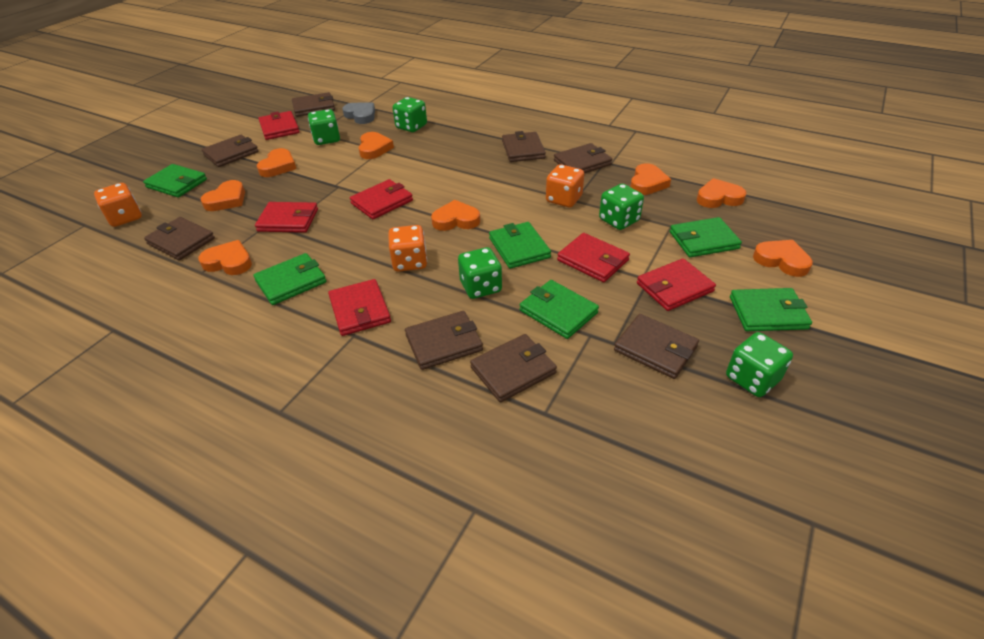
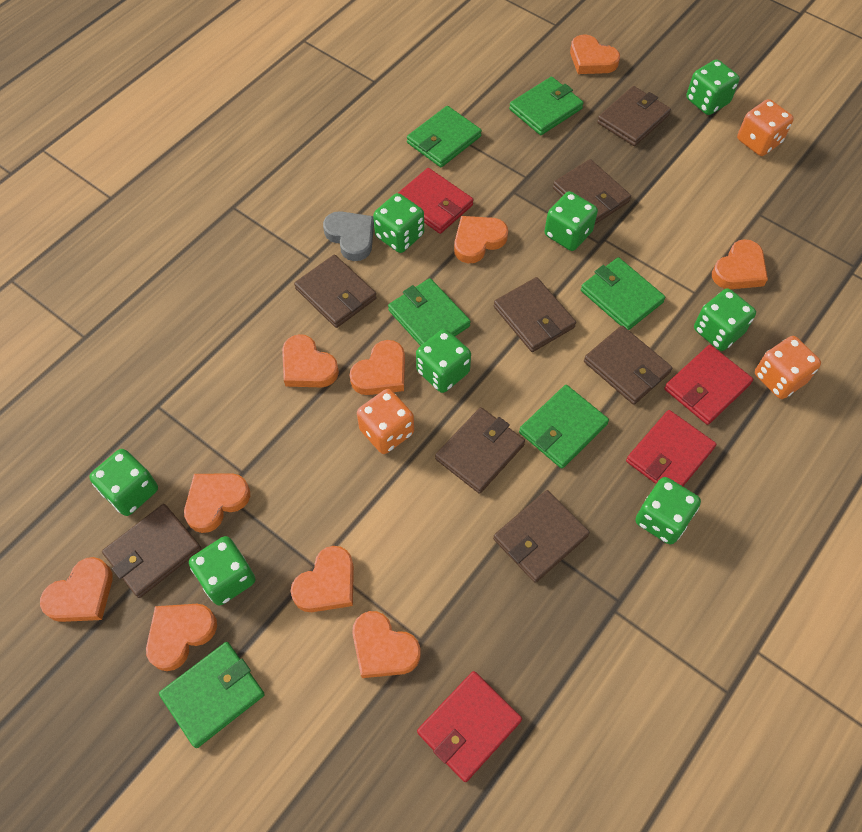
green dice: [308,109,340,145] [393,97,427,132] [458,247,502,299] [599,184,644,230] [726,332,793,397] = 5 -> [89,449,158,516] [189,536,255,605] [373,193,424,253] [416,329,471,393] [545,191,598,251] [635,477,701,545] [686,59,740,115] [694,288,756,351] = 8
orange heart: [198,240,252,275] [201,180,245,211] [257,148,296,177] [358,132,394,159] [431,200,480,231] [630,163,671,195] [697,178,747,208] [753,240,813,277] = 8 -> [40,557,113,622] [146,604,217,671] [184,473,250,533] [282,334,339,387] [290,546,354,612] [349,340,405,395] [352,611,421,678] [454,216,508,263] [570,34,620,74] [712,239,768,289] = 10
red wallet: [255,202,318,233] [258,111,300,140] [328,279,391,336] [350,179,413,219] [557,233,630,282] [637,258,716,311] = 6 -> [398,168,473,234] [417,671,522,782] [626,410,716,486] [664,345,753,425] = 4

